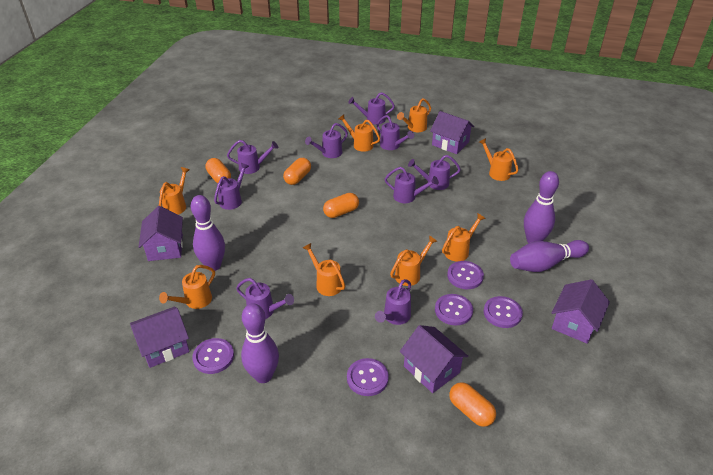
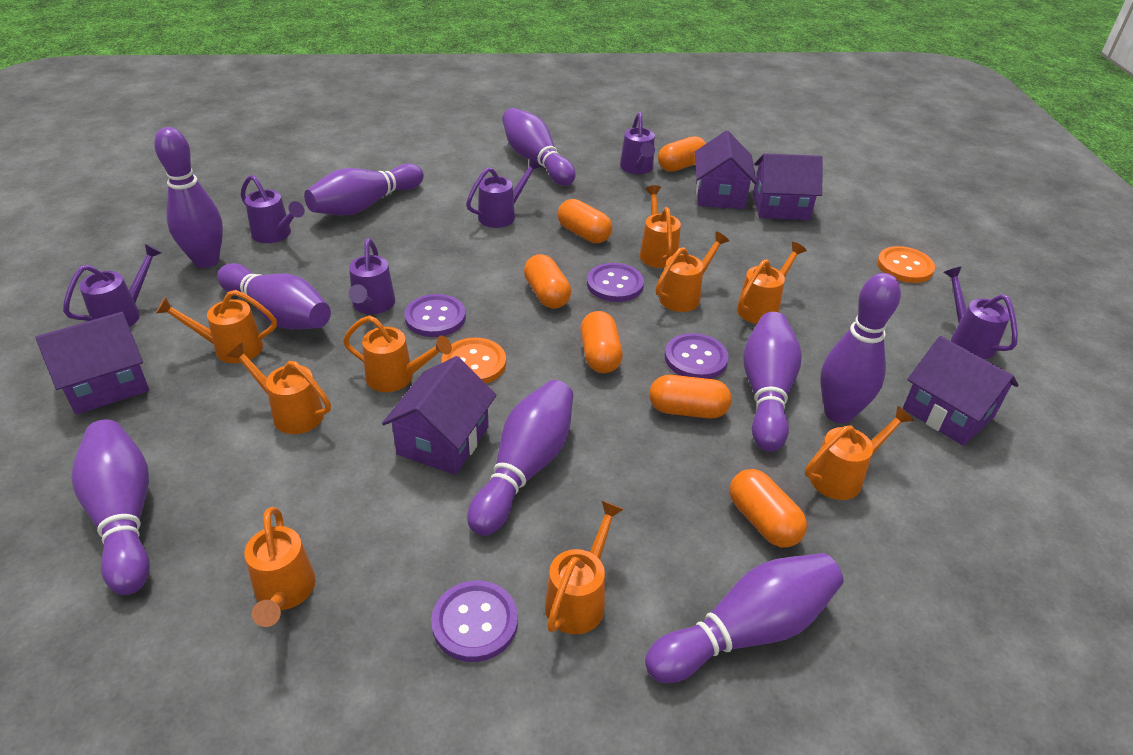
orange button: none = 0 -> [442,338,506,384] [877,246,935,283] = 2
orange capsule: [205,158,231,183] [283,158,311,185] [323,193,359,218] [449,382,496,427] = 4 -> [524,254,571,309] [558,199,612,243] [580,311,623,373] [649,375,731,419] [658,136,706,172] [730,469,807,547] = 6
orange watering can: [159,167,190,214] [159,265,215,309] [303,243,345,296] [339,114,380,152] [390,235,437,286] [397,98,431,132] [442,213,486,262] [479,138,518,181] = 8 -> [156,290,277,363] [227,342,331,434] [244,507,316,627] [343,316,452,392] [545,500,624,634] [640,185,681,268] [656,231,729,312] [737,242,807,324] [805,405,914,500] = 9
purple bowling pin: [191,195,225,271] [241,303,279,383] [510,240,589,272] [524,171,559,243] = 4 -> [71,420,150,595] [154,127,223,268] [217,263,331,330] [304,163,424,216] [467,380,573,536] [502,108,576,186] [645,553,843,683] [743,312,802,452] [820,273,901,424] = 9
purple button: [192,338,234,374] [347,358,389,396] [435,294,473,326] [447,261,484,289] [484,296,523,328] = 5 -> [404,294,466,337] [431,580,518,662] [587,263,644,302] [665,333,729,379] = 4
purple watering can: [214,163,249,210] [227,140,278,174] [236,278,294,319] [305,123,348,158] [348,92,395,125] [375,279,411,325] [377,115,414,150] [385,167,439,203] [408,155,461,190] = 9 -> [63,244,162,327] [241,175,305,243] [348,238,395,314] [466,157,541,228] [620,112,655,174] [943,267,1018,359] = 6

